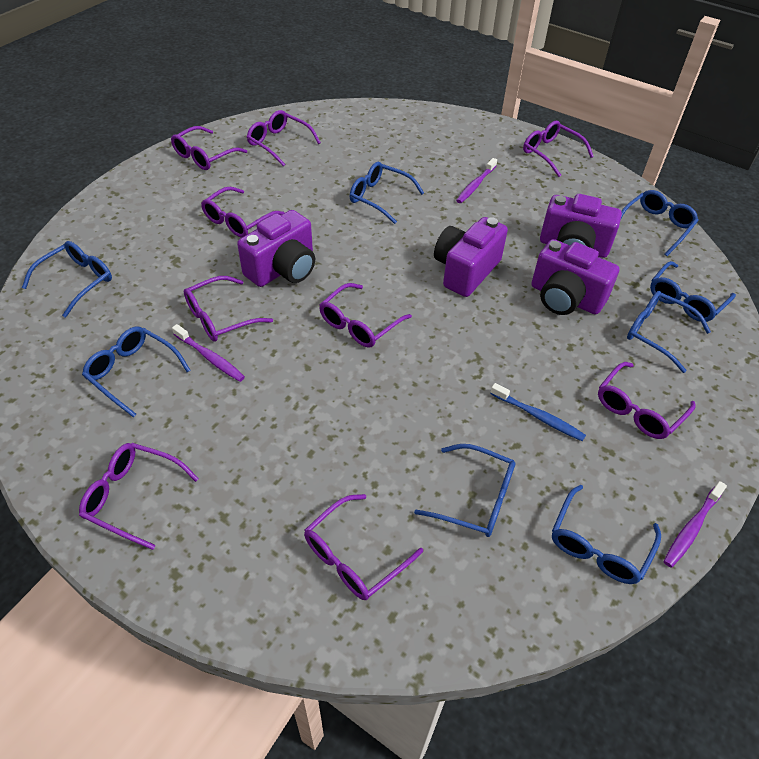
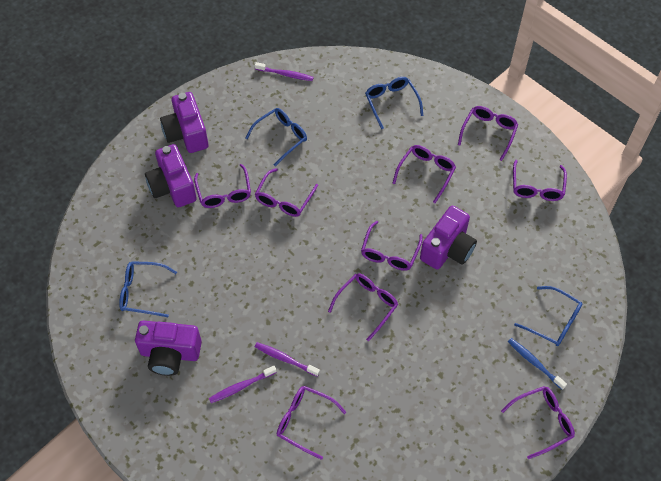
blue glasses: [22,241,112,318] [82,327,191,417] [350,162,424,224] [414,444,515,537] [552,485,661,584] [620,190,699,256] [627,291,711,373] [650,261,736,322] = 8 -> [119,261,177,317] [245,108,307,166] [365,77,424,129] [514,286,582,346] = 4

